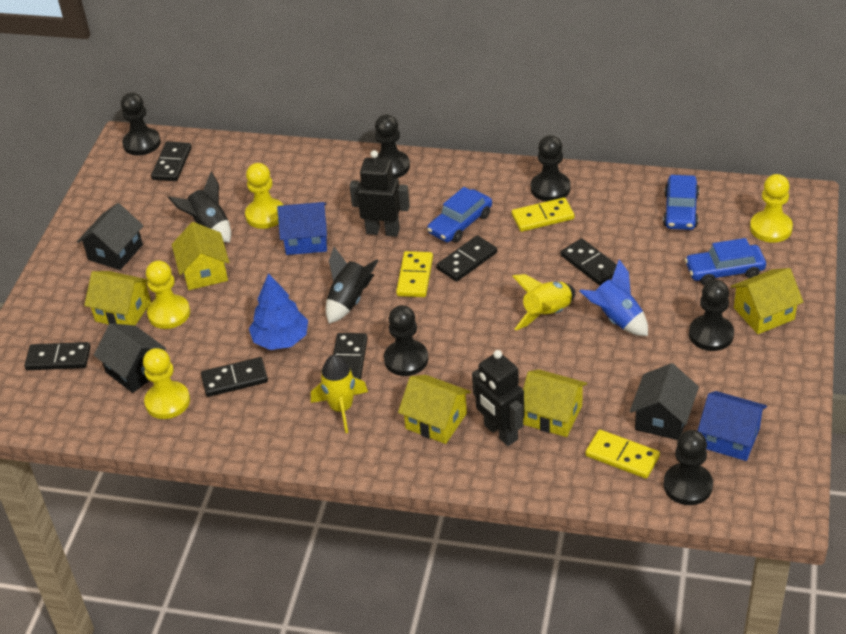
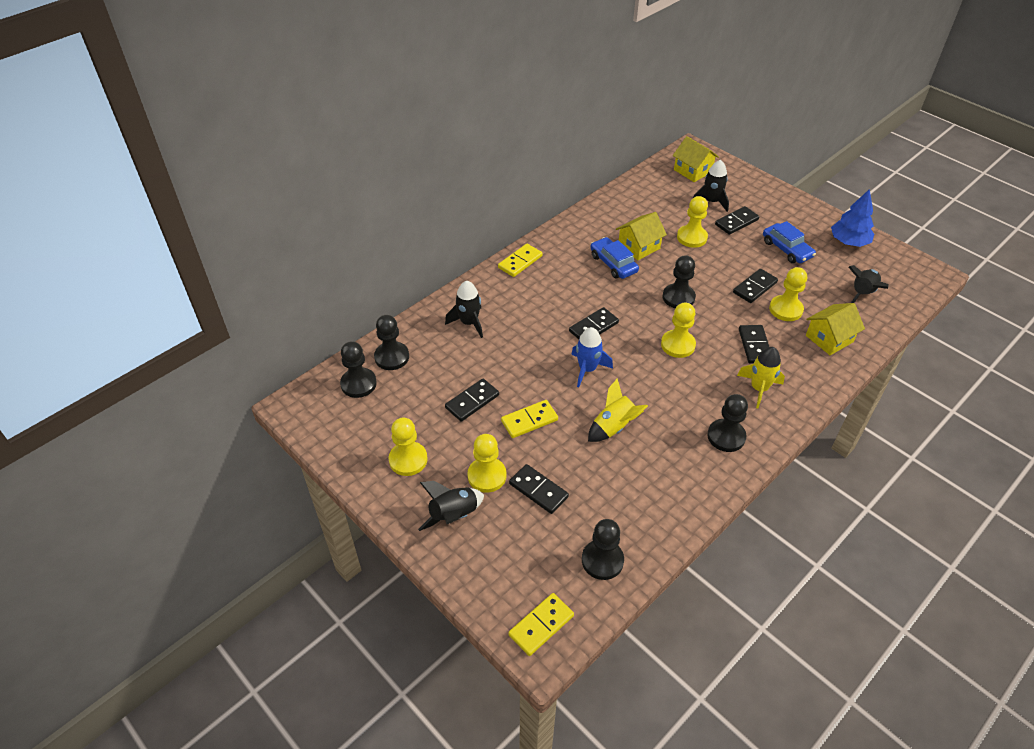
black house: [77,203,144,270] [94,323,166,393] [630,363,699,440] = 3 -> none = 0
black pawn: [121,93,161,156] [375,115,410,178] [384,305,428,376] [531,135,571,201] [664,430,713,505] [689,280,734,351] = 6 -> [340,341,377,398] [374,315,409,370] [582,519,624,580] [663,255,696,308] [707,394,748,452] = 5
black robot: [349,150,410,237] [472,350,525,446] = 2 -> none = 0
black rocket: [168,172,231,243] [326,247,379,324] = 2 -> [418,481,484,531] [445,281,483,338] [693,160,729,212] [849,265,889,303] = 4
blue car: [427,187,492,243] [663,175,699,230] [685,238,766,285] = 3 -> [590,237,639,279] [763,221,816,263] = 2
blue house: [277,202,327,255] [698,391,767,461] = 2 -> none = 0
yellow house: [84,271,151,325] [172,222,229,290] [398,375,471,444] [523,369,587,437] [731,268,803,334] = 5 -> [616,212,667,260] [673,136,719,182] [806,303,865,355] = 3
yellow pawn: [143,348,190,419] [146,260,190,329] [245,163,283,229] [750,174,793,243] = 4 -> [389,418,428,476] [467,434,507,493] [661,303,696,358] [677,196,708,248] [769,267,807,321] = 5

